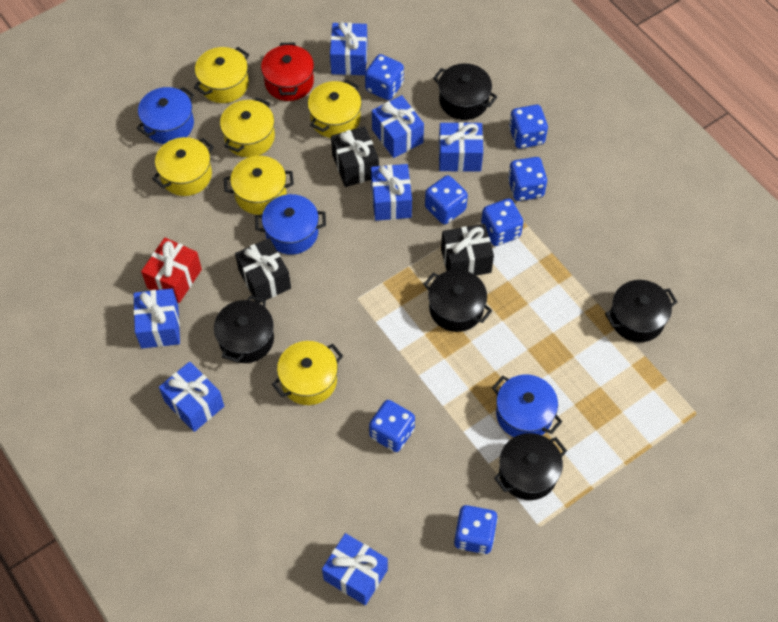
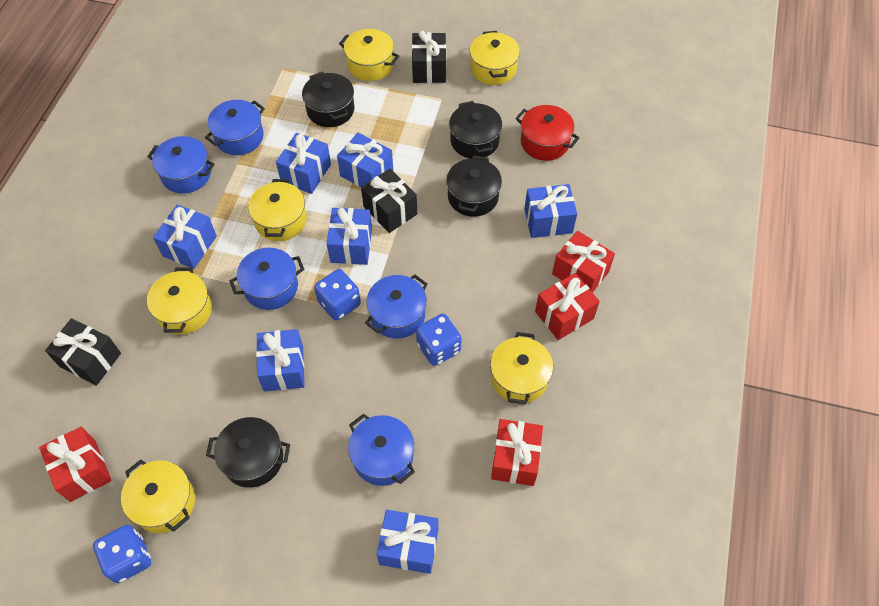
black pot: [214,295,274,363] [423,270,492,332] [433,63,497,120] [494,433,567,500] [605,280,677,342] = 5 -> [206,417,290,488] [302,71,354,127] [446,155,502,217] [449,101,502,158] = 4
blue dice: [365,54,404,100] [369,400,415,452] [425,175,468,224] [454,505,498,554] [481,199,523,246] [508,157,547,201] [509,105,548,149] = 7 -> [93,525,151,583] [314,269,361,321] [416,314,462,366] = 3
blue pot: [137,87,194,144] [255,194,326,255] [492,375,563,437] = 3 -> [147,136,215,194] [205,100,265,155] [229,248,304,310] [348,413,415,486] [365,275,427,339] = 5
red gift: [141,238,202,303] = 1 -> [39,426,112,502] [491,419,543,486] [535,273,600,340] [552,231,615,293] = 4

